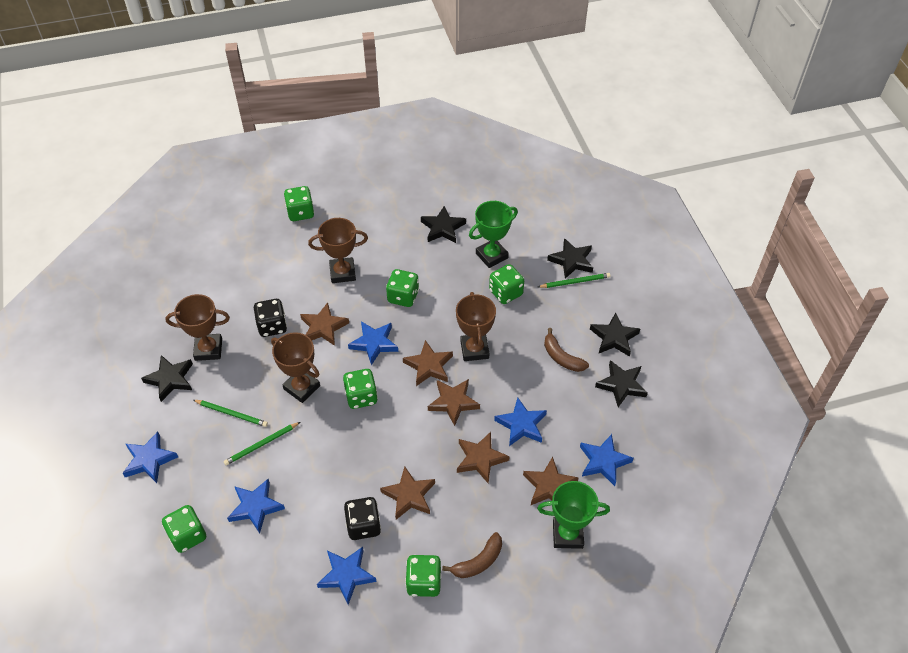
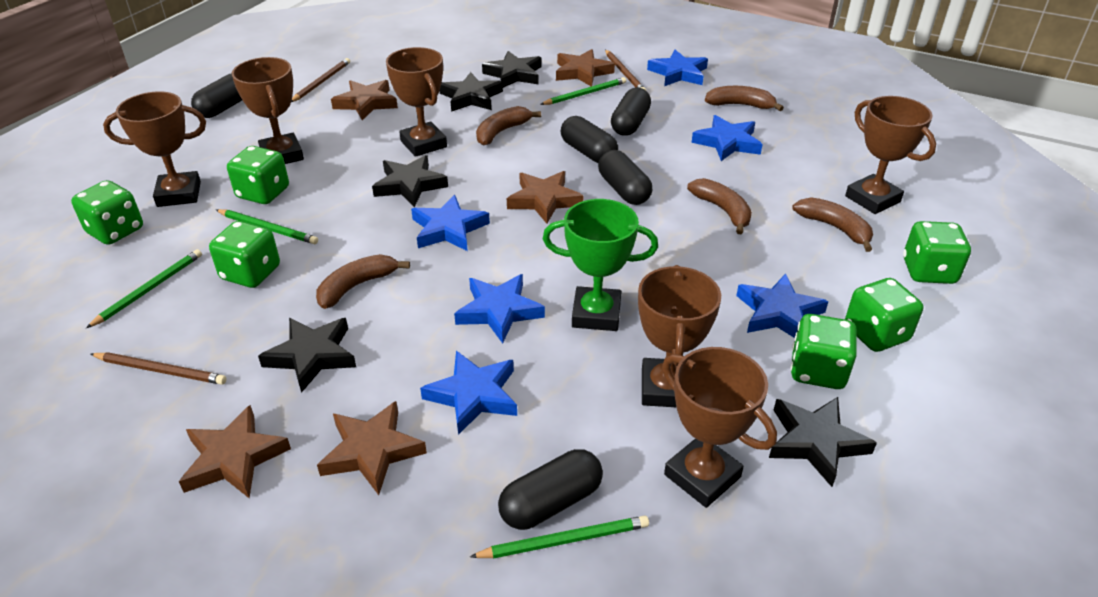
black capsule: none = 0 -> [191,73,242,118] [498,449,603,530] [561,116,618,163] [598,150,652,205] [611,88,651,136] = 5
black dice: [254,299,287,337] [344,497,381,540] = 2 -> none = 0
brown banana: [442,532,502,578] [544,328,589,372] = 2 -> [316,254,410,309] [476,106,541,146] [687,178,752,234] [705,86,784,111] [792,197,873,252] = 5
brown pencil: none = 0 -> [91,352,226,385] [291,58,350,102] [605,50,646,90] = 3
brown star: [300,302,349,346] [380,466,435,520] [403,340,453,386] [428,379,480,426] [457,432,510,484] [523,457,579,505] = 6 -> [179,405,291,498] [317,401,427,495] [331,80,398,120] [507,171,583,224] [556,49,615,86] = 5
brown trophy: [165,294,230,361] [271,332,320,403] [308,218,368,283] [456,292,496,361] = 4 -> [103,91,206,207] [232,57,304,164] [386,47,447,157] [638,265,721,408] [662,347,777,508] [845,96,936,214] = 6
green pencil: [193,400,268,427] [224,422,300,465] [538,273,611,288] = 3 -> [86,249,202,328] [216,209,318,244] [470,515,649,559] [540,77,626,105] = 4
green trophy: [469,201,518,268] [537,481,610,549] = 2 -> [543,199,658,331] = 1

